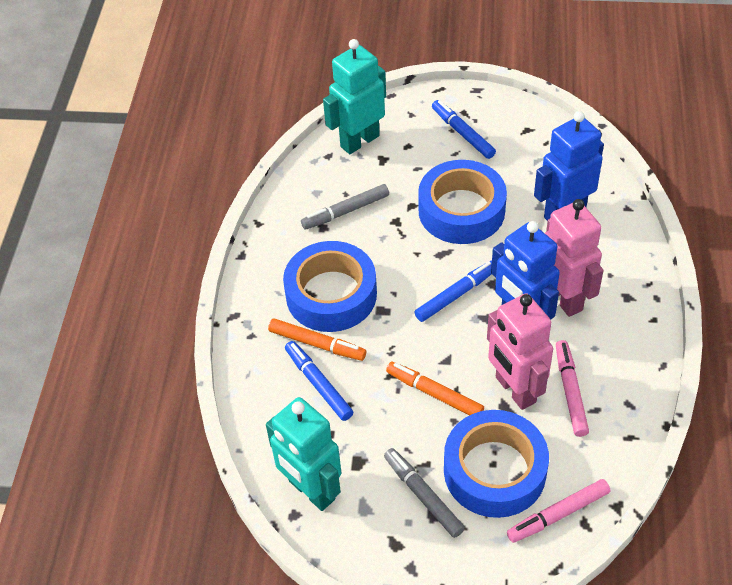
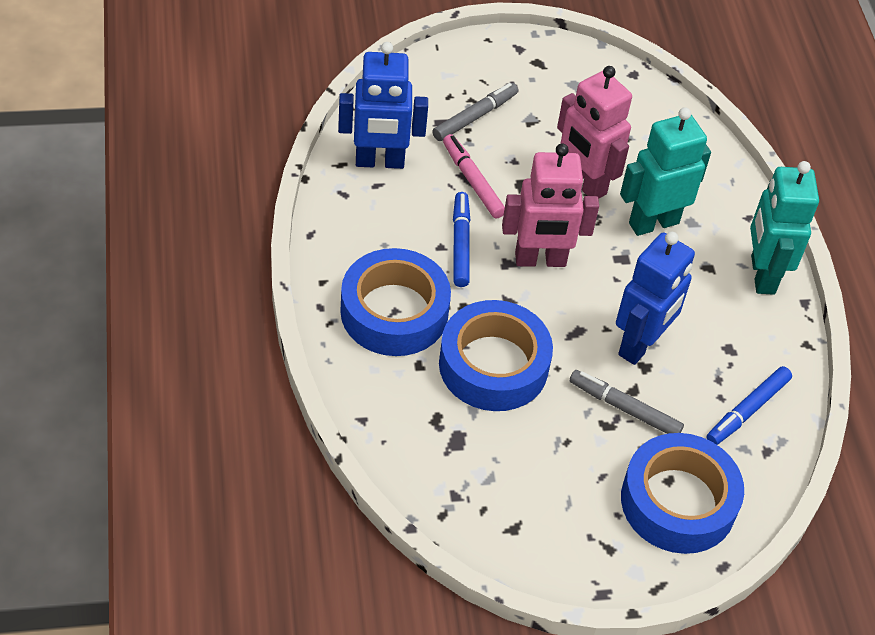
blue marker: [285,341,353,421] [414,260,492,322] [432,100,496,159] = 3 -> [453,192,471,287] [706,366,792,445] = 2
orange marker: [268,318,366,361] [386,362,484,415] = 2 -> none = 0
pink marker: [507,479,610,543] [556,340,589,437] = 2 -> [443,134,505,219] = 1

